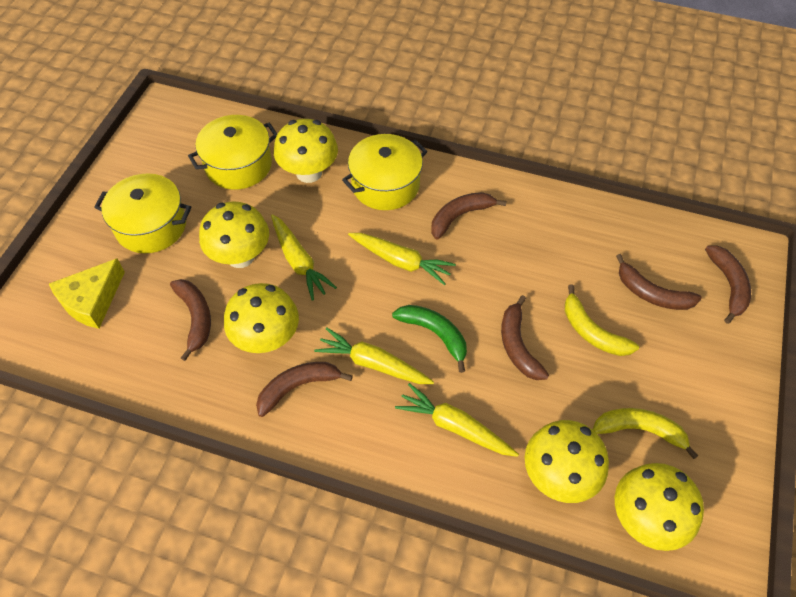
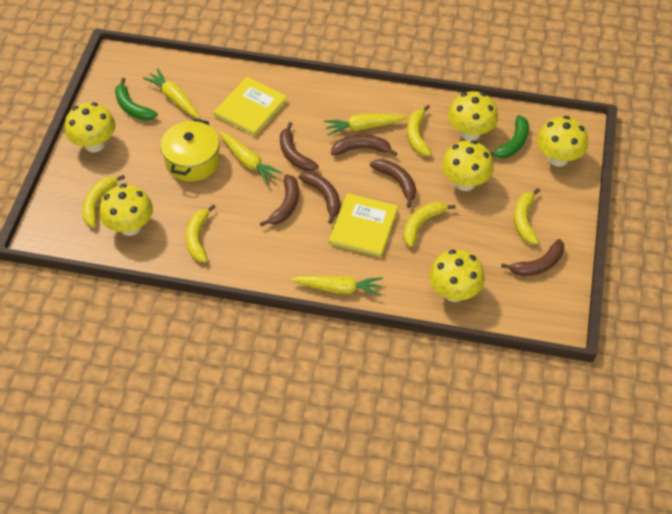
green banana: [392,305,467,373] = 1 -> [115,78,158,120] [490,115,529,158] = 2
yellow banana: [565,285,639,356] [593,408,698,459] = 2 -> [82,175,125,227] [186,204,216,262] [403,202,456,247] [407,105,432,156] [514,188,540,245] = 5
yellow book: none = 0 -> [214,77,287,137] [329,193,398,258] = 2
yellow cheese: [49,259,125,329] = 1 -> none = 0
yellow mushroom: [199,201,269,268] [224,283,299,353] [274,119,338,183] [525,420,609,503] [615,463,704,551] = 5 -> [65,102,115,152] [99,184,153,236] [429,250,485,302] [442,140,494,191] [448,91,498,141] [537,116,588,167] = 6
yellow pot: [94,173,191,253] [188,115,277,190] [342,134,428,210] = 3 -> [160,119,220,182] = 1

